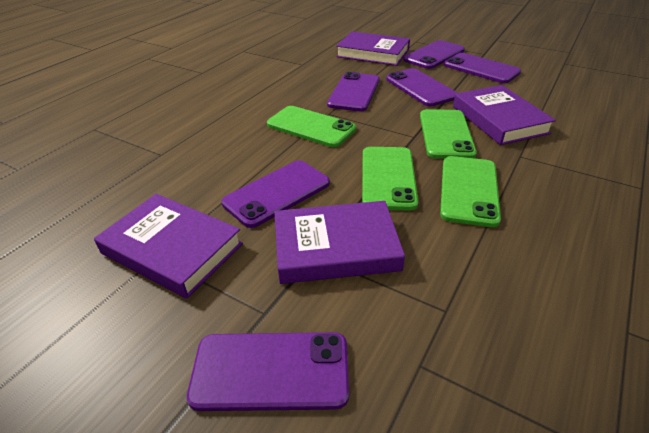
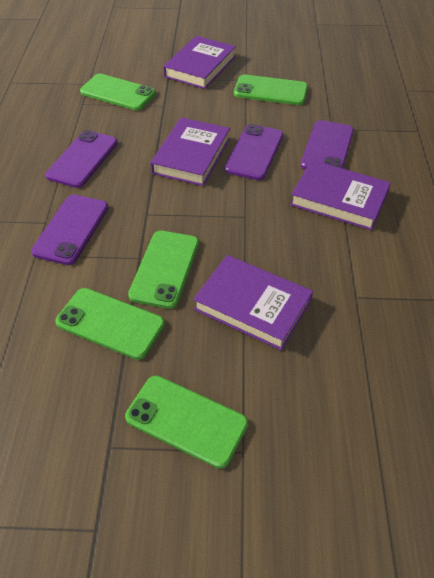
green phone: [267,106,356,147] [362,147,418,211] [420,109,477,159] [440,156,501,227] = 4 -> [55,288,165,360] [80,74,156,111] [125,376,248,469] [128,231,199,309] [234,74,308,105] = 5
purple phone: [187,332,349,411] [222,160,330,228] [327,72,380,112] [386,68,457,107] [403,40,465,69] [444,53,521,83] = 6 -> [31,195,109,265] [45,130,118,188] [225,124,283,180] [301,120,354,170] = 4

